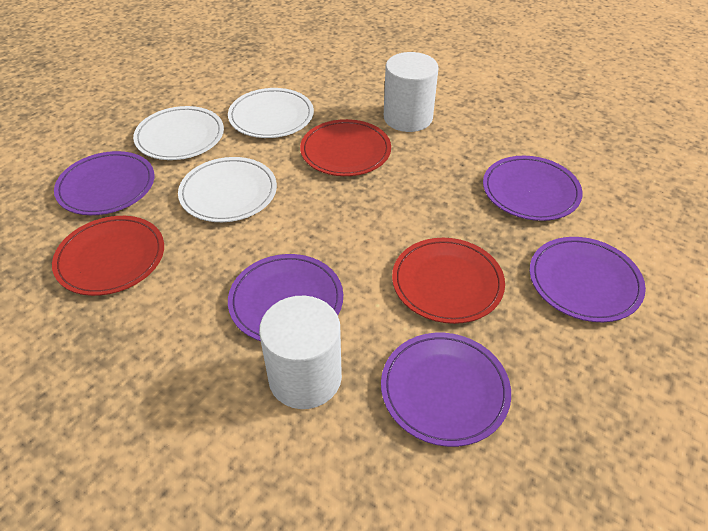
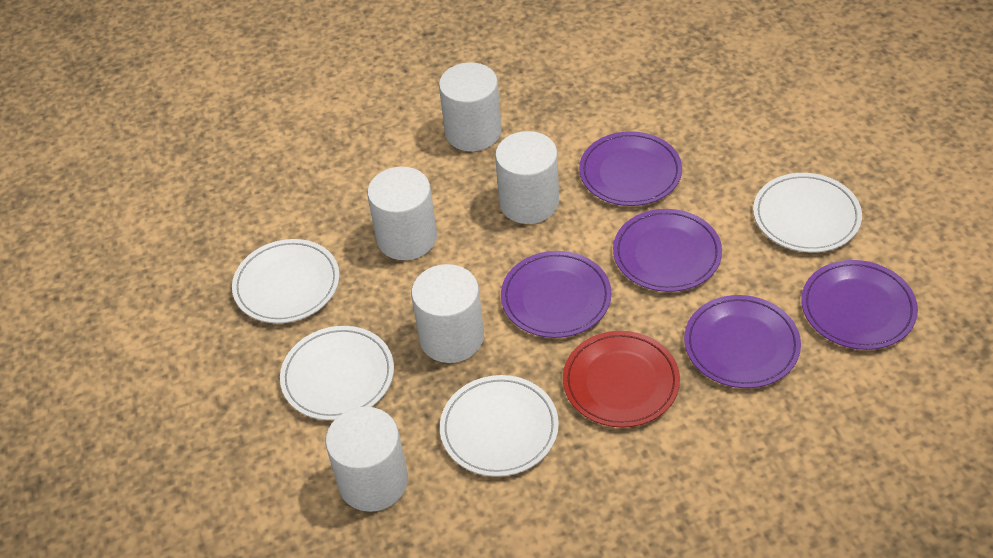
red plate: [52,216,164,296] [300,119,391,176] [392,238,505,324] = 3 -> [563,331,680,428] = 1
white cylinder: [259,296,342,409] [384,52,439,132] = 2 -> [325,407,408,512] [367,167,437,260] [411,264,484,363] [439,62,502,151] [495,131,559,224] = 5
white plate: [133,106,224,160] [178,157,277,222] [228,88,314,138] = 3 -> [232,239,340,323] [280,326,394,420] [440,375,559,477] [753,173,862,252] = 4

